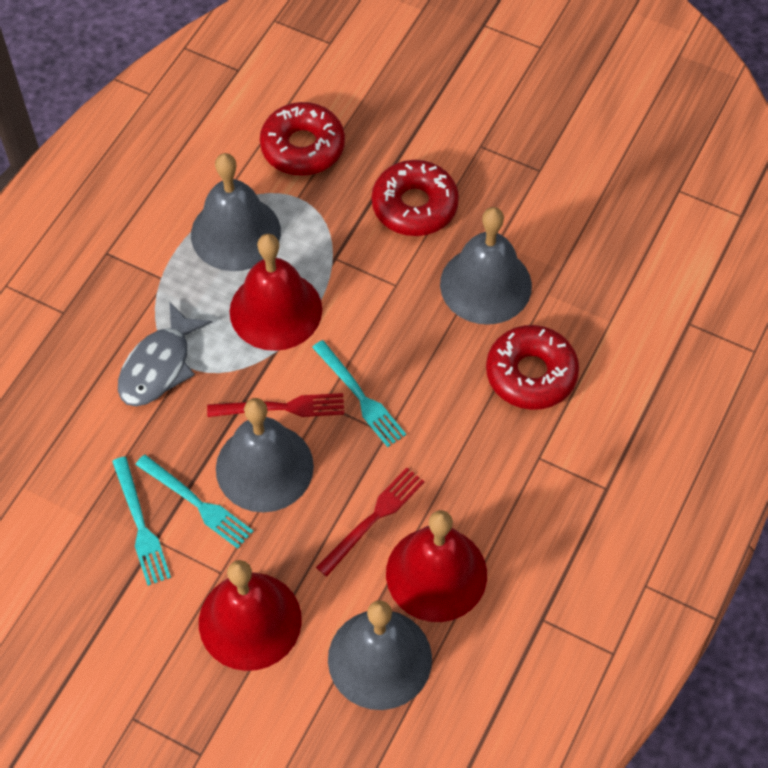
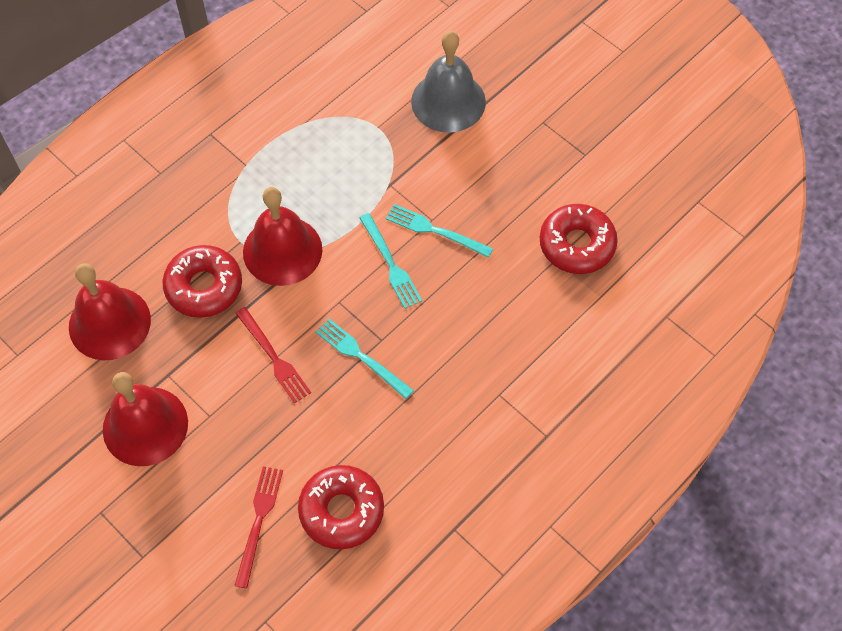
grey bell: [191,153,281,271] [216,398,314,512] [328,600,432,710] [440,207,532,325] = 4 -> [411,31,486,133] = 1
grey fish: [118,302,212,406] = 1 -> none = 0

